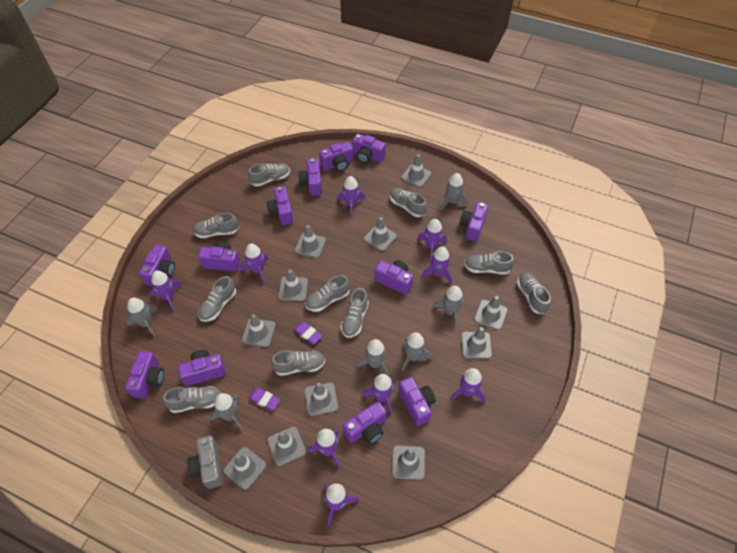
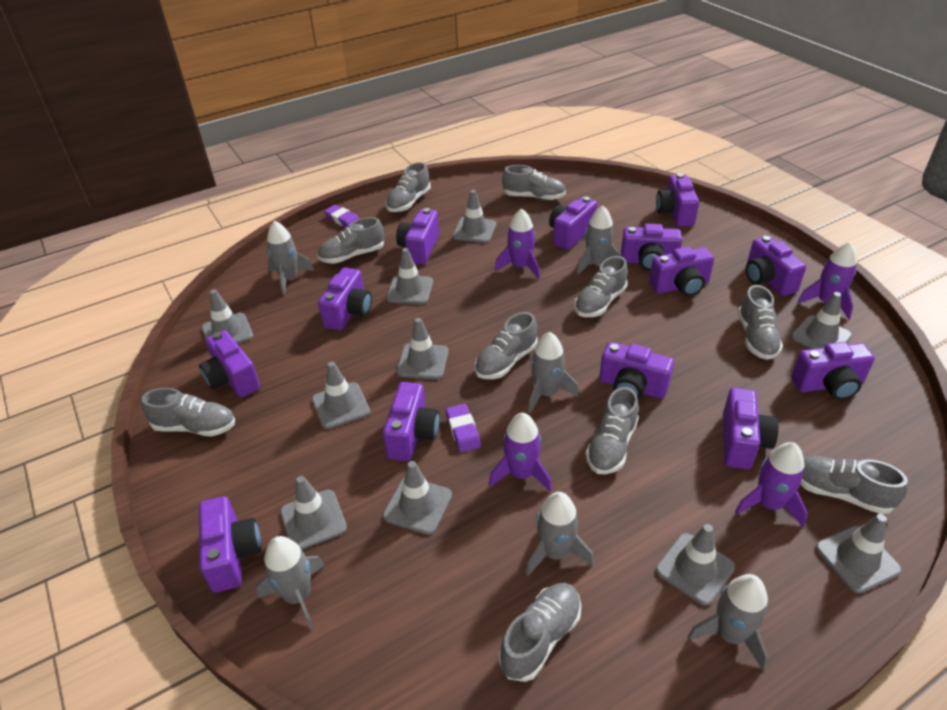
grey camera: [187,436,223,489] = 1 -> none = 0
grey traffic cone: [223,447,266,490] [242,314,276,347] [267,426,306,466] [278,269,308,301] [295,225,326,258] [304,382,338,416] [364,217,397,251] [392,445,425,480] [401,154,432,188] [461,327,492,359] [474,296,508,330] = 11 -> [202,289,253,344] [280,476,347,550] [312,362,370,429] [383,461,452,535] [386,248,433,305] [396,318,449,380] [452,190,496,243] [656,524,735,606] [791,292,852,349] [815,514,902,594] = 10
purple camera: [125,351,164,399] [139,245,175,286] [178,350,226,386] [198,242,240,271] [267,186,293,225] [298,158,322,196] [319,142,353,171] [343,401,387,444] [352,134,386,163] [375,260,413,295] [398,377,436,426] [460,202,488,242] = 12 -> [199,330,260,398] [199,496,261,593] [318,267,372,330] [383,382,440,461] [396,208,439,264] [549,197,597,250] [599,342,674,399] [621,224,682,271] [649,247,714,296] [656,173,699,227] [723,388,779,469] [746,236,806,296] [791,342,875,400] = 13
purple rocket: [150,271,182,311] [240,244,269,284] [307,429,340,468] [324,483,359,526] [337,176,366,218] [362,374,394,415] [417,219,447,260] [421,246,452,284] [450,368,486,403] = 9 -> [489,413,552,492] [495,208,540,279] [735,442,807,527] [798,242,857,320] = 4

